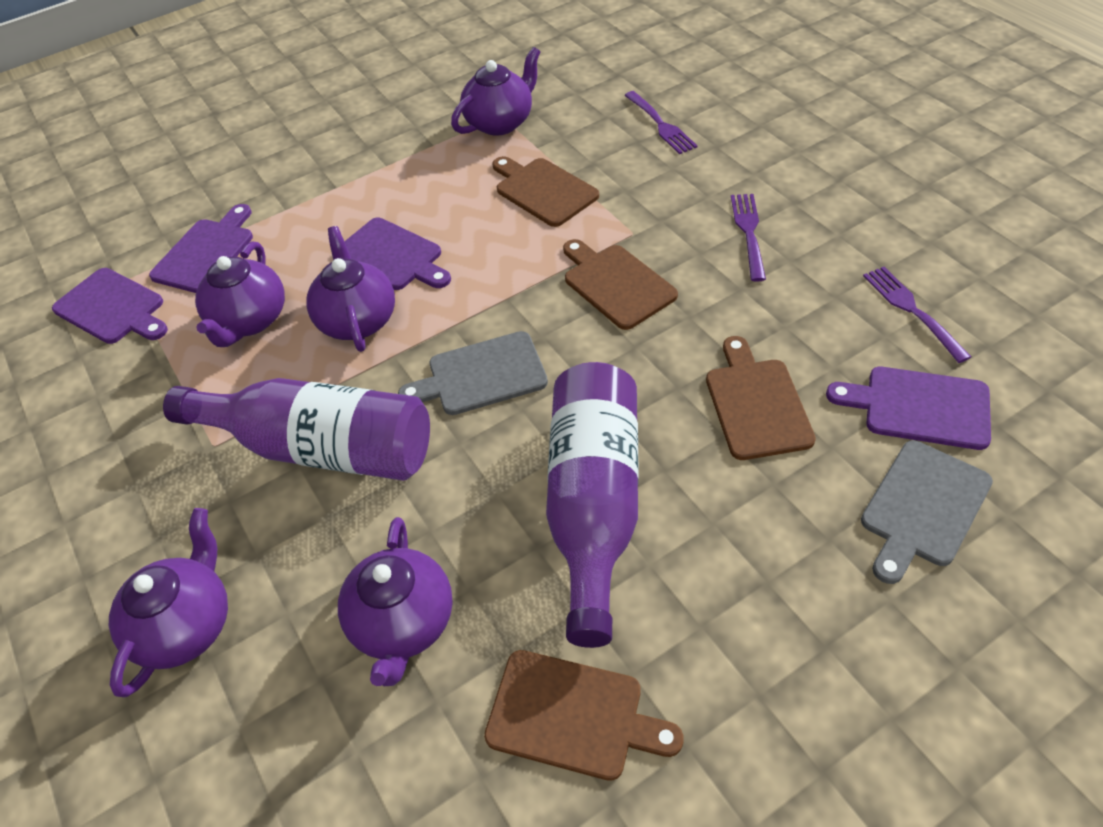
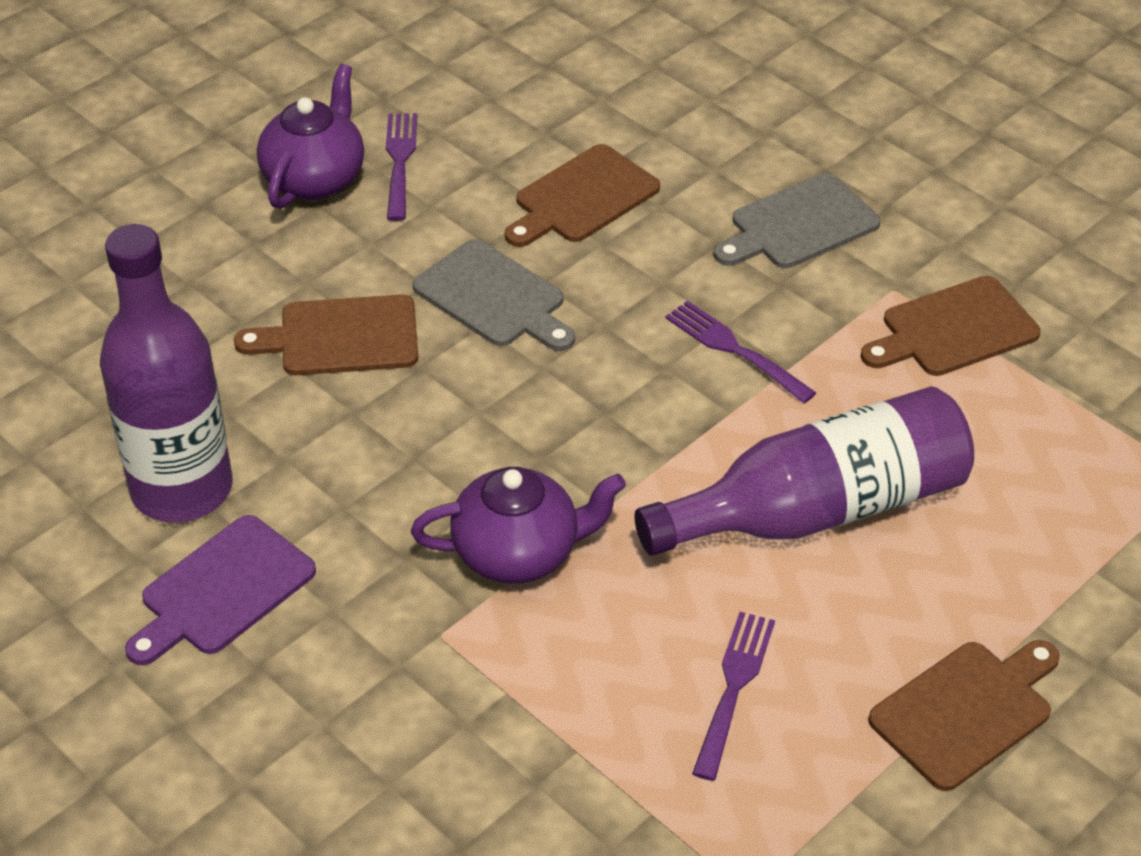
purple cutting board: [52,268,168,344] [149,204,253,293] [344,218,451,290] [826,367,991,450] = 4 -> [125,515,316,665] = 1
purple teapot: [109,508,228,698] [195,242,285,347] [306,226,395,352] [338,517,453,686] [451,47,540,136] = 5 -> [257,64,364,209] [411,467,626,584] = 2

